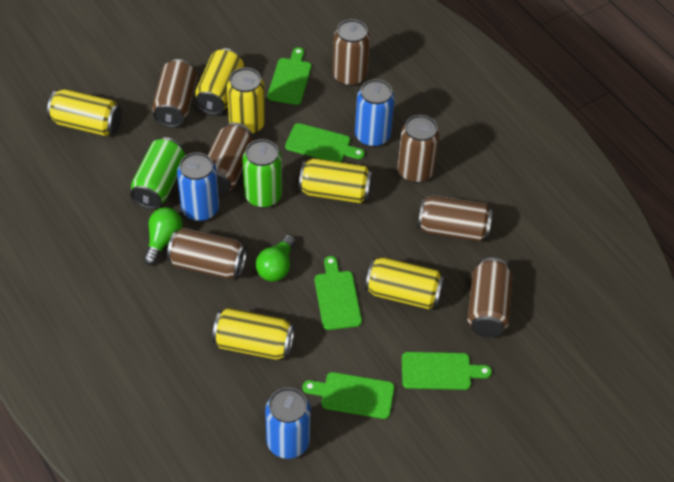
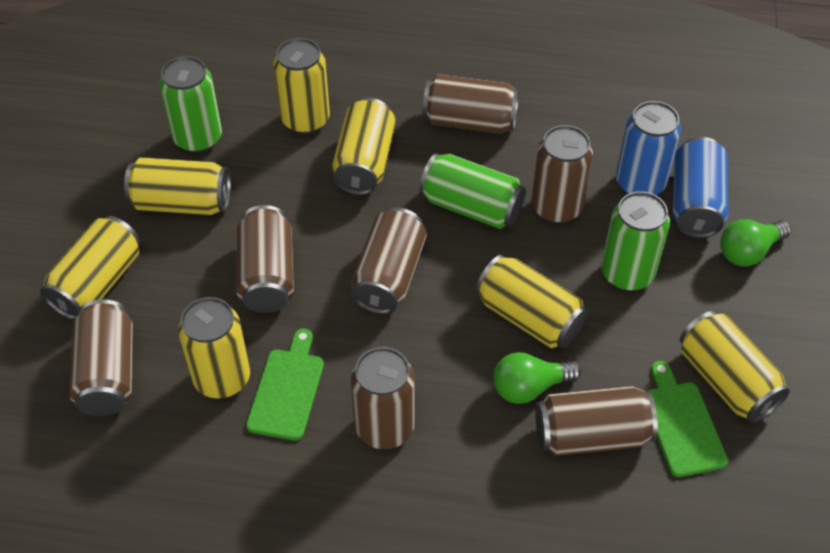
blue can: [177,152,219,222] [265,387,311,459] [355,79,395,147] = 3 -> [616,101,681,195] [673,137,728,238] = 2
green can: [130,137,186,209] [243,139,282,208] = 2 -> [159,56,222,153] [419,153,526,229] [601,191,670,291] = 3
green cutting board: [267,47,311,105] [285,123,365,162] [303,372,395,419] [315,256,362,330] [402,352,492,390] = 5 -> [246,329,324,440] [649,361,728,477] = 2
yellow can: [47,89,122,136] [195,48,244,115] [212,308,295,360] [227,68,265,134] [299,158,372,203] [365,257,445,309] = 6 -> [40,216,140,320] [124,157,231,215] [178,297,250,399] [274,38,330,134] [332,98,396,195] [475,255,588,348] [680,311,790,423] = 7

